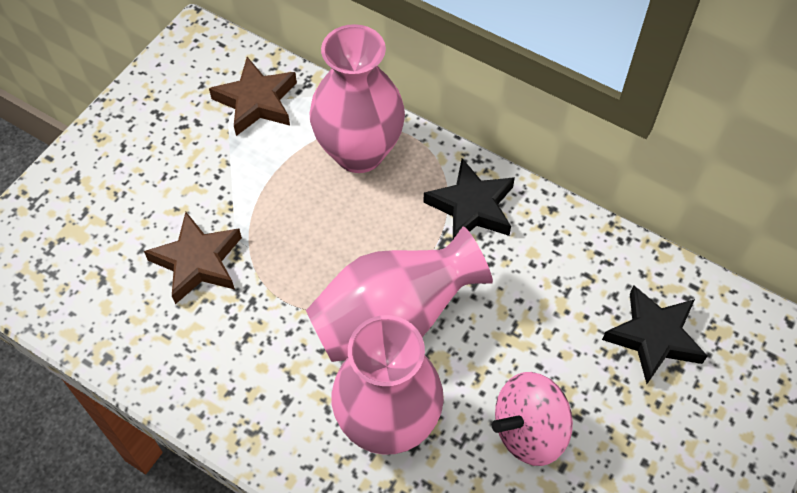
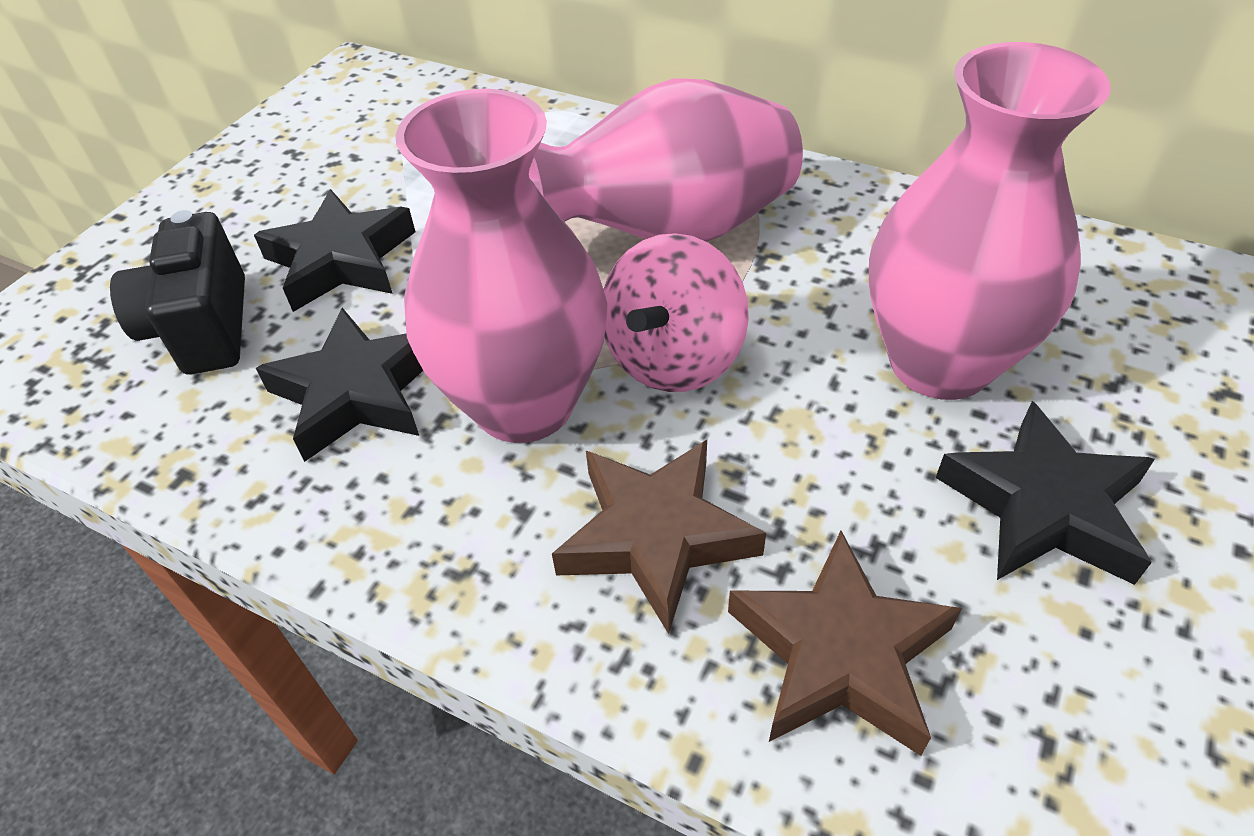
black camera: none = 0 -> [110,210,245,375] = 1
black star: [423,158,515,239] [602,285,707,384] = 2 -> [254,189,416,312] [256,308,423,462] [936,401,1155,585] = 3

